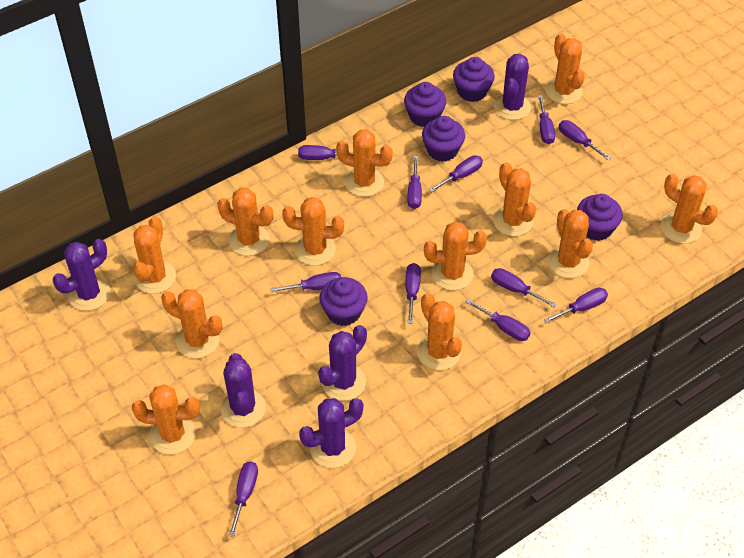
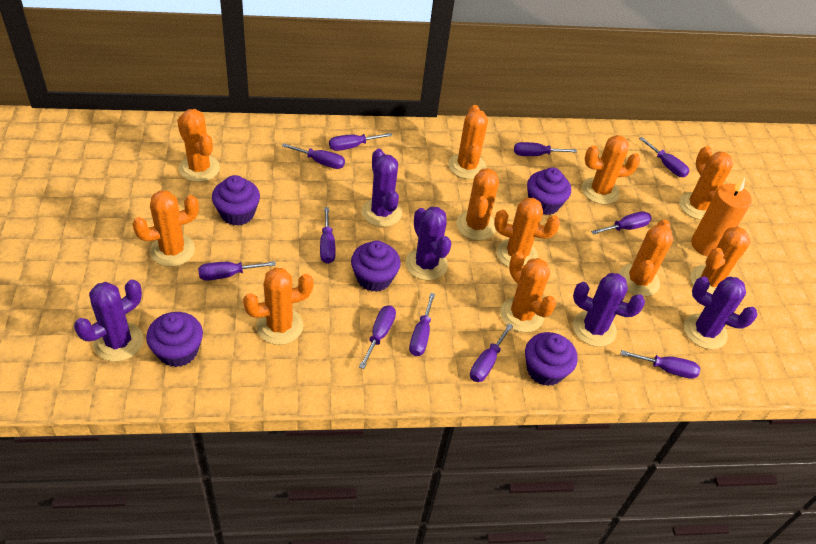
orange cactus: [132,384,200,455] [133,216,176,294] [161,289,223,358] [217,188,273,256] [282,197,344,266] [336,129,393,197] [417,293,462,370] [424,221,487,290] [493,162,536,236] [546,34,585,104] [548,209,593,278] [661,174,718,244] = 12 -> [132,190,199,267] [177,109,220,182] [243,268,313,345] [448,105,488,179] [456,168,499,240] [494,198,560,267] [500,251,556,332] [582,135,641,204] [619,219,673,297] [679,146,733,220] [690,227,751,294] = 11
orange candle: none = 0 -> [691,178,752,257] = 1

